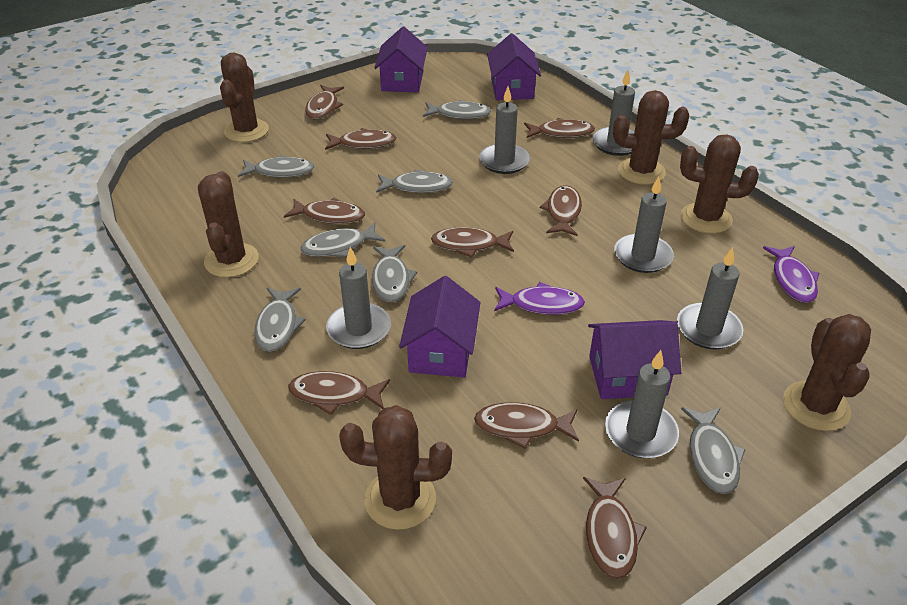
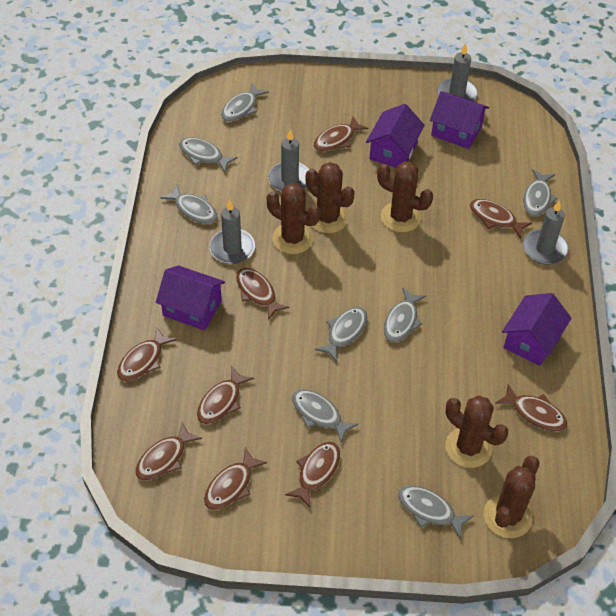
brown cactus: [198,171,259,278] [220,52,269,142] [339,405,452,530] [613,90,689,185] [680,134,759,234] [783,314,871,431] = 6 -> [267,183,321,254] [305,162,355,233] [377,162,433,233] [446,395,508,468] [484,456,539,538] = 5
grey candle: [326,247,391,349] [479,86,530,174] [592,70,635,156] [605,350,679,458] [614,177,674,273] [677,247,743,349] = 6 -> [210,199,255,264] [268,129,309,192] [437,43,478,101] [523,200,569,265] = 4
grey fish: [238,155,315,177] [254,288,306,352] [300,222,385,257] [372,245,417,302] [376,169,453,193] [423,100,491,119] [681,407,746,494] = 7 -> [160,184,217,224] [179,137,238,172] [221,83,269,122] [292,389,359,442] [315,307,367,362] [383,287,426,342] [398,486,473,539] [523,169,558,216] = 8
purple fish: [494,282,585,315] [763,246,819,303] = 2 -> none = 0

